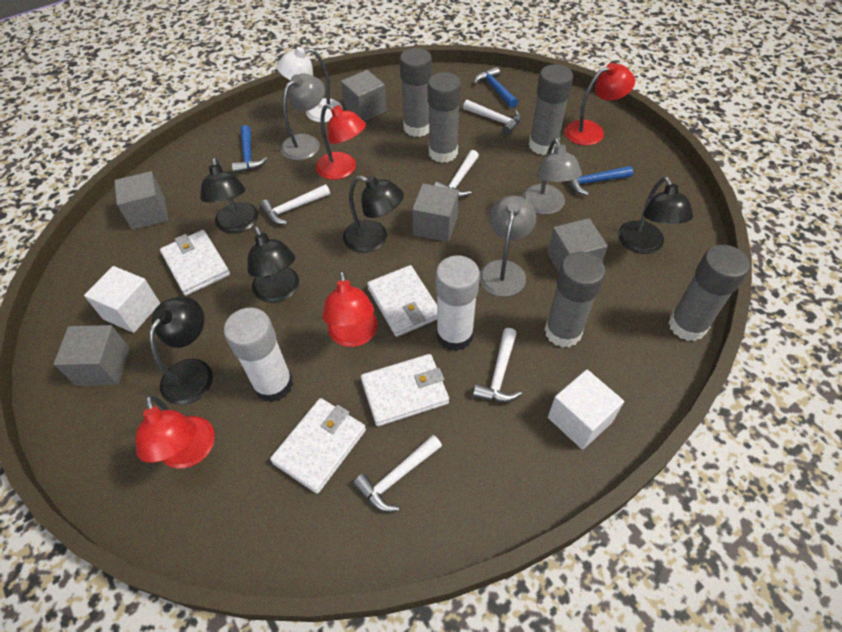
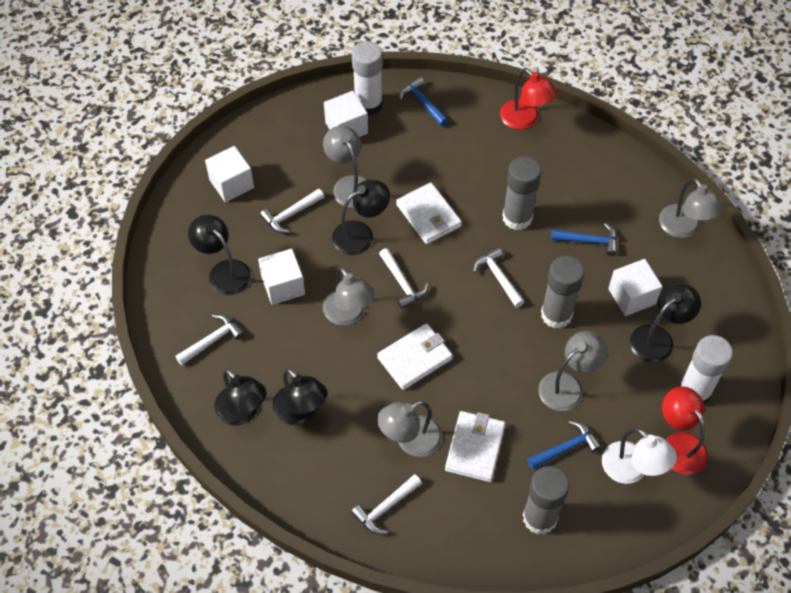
grey cube: [54,325,130,386] [114,171,169,230] [341,70,387,122] [412,184,459,242] [547,218,608,273] = 5 -> none = 0
grey glue stick: [400,48,432,137] [427,72,461,163] [529,64,573,155] [544,252,606,348] [668,245,750,341] = 5 -> [502,156,541,230] [523,466,569,535] [541,256,584,329] = 3
grey lamp: [281,74,325,160] [479,196,536,297] [522,138,582,215] = 3 -> [323,126,367,208] [323,267,374,326] [377,401,442,457] [538,331,608,411] [659,178,724,238] = 5
red lamp: [135,395,215,469] [316,104,366,180] [322,270,377,347] [565,63,635,145] = 4 -> [500,68,557,130] [662,386,708,475] = 2
white cube: [84,266,160,333] [548,370,624,450] = 2 -> [205,146,254,202] [258,249,305,305] [324,91,368,137] [608,259,662,316] = 4
white wallet: [160,230,230,296] [270,398,366,494] [361,354,449,426] [367,265,437,337] = 4 -> [377,323,453,390] [396,183,462,244] [445,411,505,482] = 3

